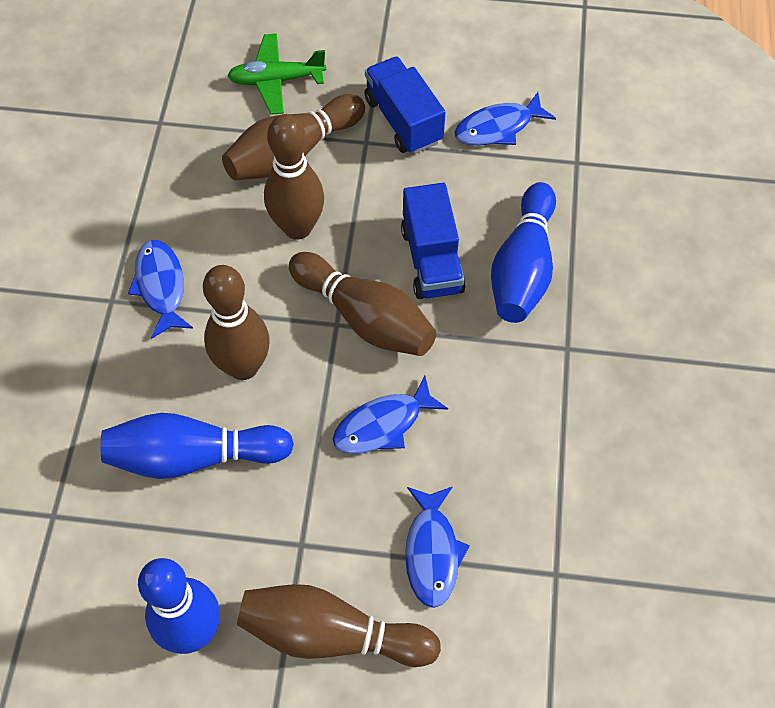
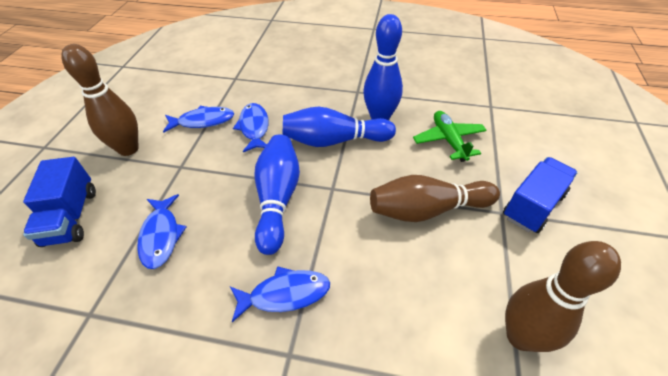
brown bowling pin: [203,265,269,380] [222,94,365,180] [237,584,441,667] [264,114,324,240] [289,252,437,356] = 5 -> [61,44,139,156] [370,175,500,222] [505,241,621,352] = 3

